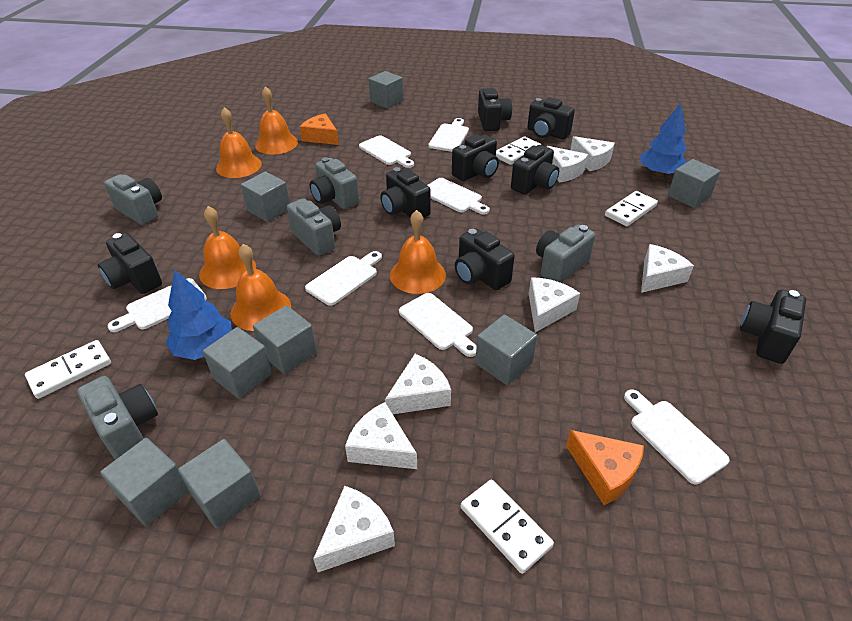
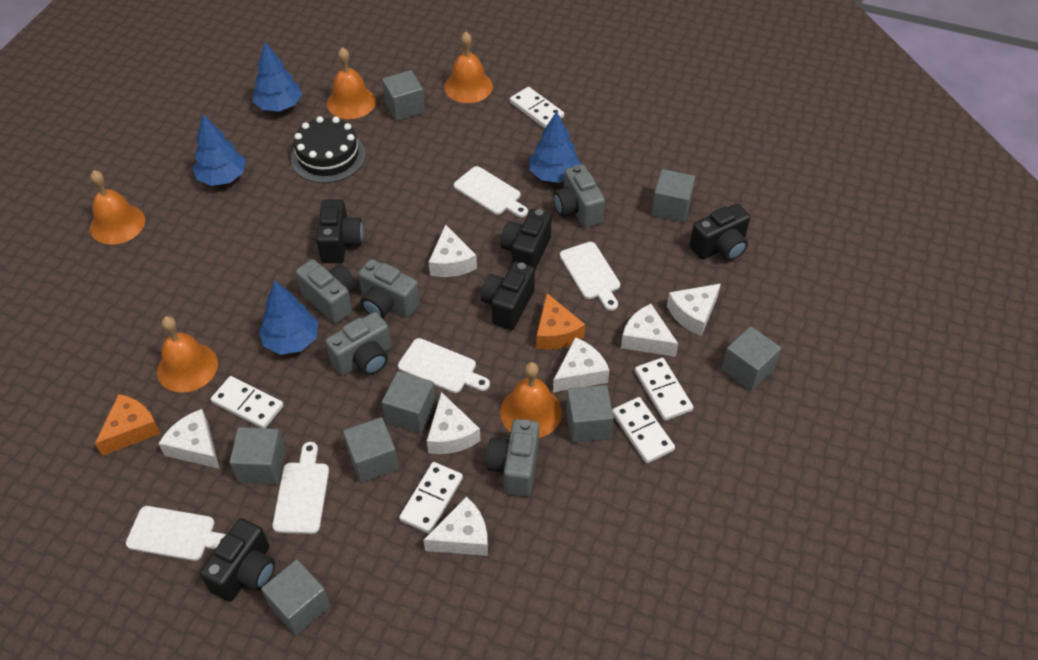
black cake: none = 0 -> [291,116,365,183] = 1
black camera: [98,233,162,294] [380,167,431,218] [452,134,499,181] [455,228,515,290] [478,88,512,131] [511,145,559,195] [527,97,575,139] [740,289,806,364] = 8 -> [200,518,275,602] [316,199,364,263] [481,261,535,330] [500,209,552,270] [690,204,750,261] = 5
blue tree: [166,270,232,360] [640,103,687,176] = 2 -> [192,114,246,186] [252,42,302,111] [259,281,318,355] [529,111,581,183] = 4
white cutting board: [108,278,207,332] [305,251,382,306] [359,135,414,168] [399,293,477,357] [427,178,490,214] [428,118,469,152] [624,389,730,484] = 7 -> [126,506,226,561] [272,442,329,534] [398,338,490,393] [454,166,528,217] [560,242,620,311] = 5
white domino: [25,340,111,399] [461,480,554,574] [496,136,541,165] [605,191,658,226] = 4 -> [211,376,284,428] [399,462,463,534] [510,87,564,128] [612,397,675,463] [635,358,693,421] = 5

